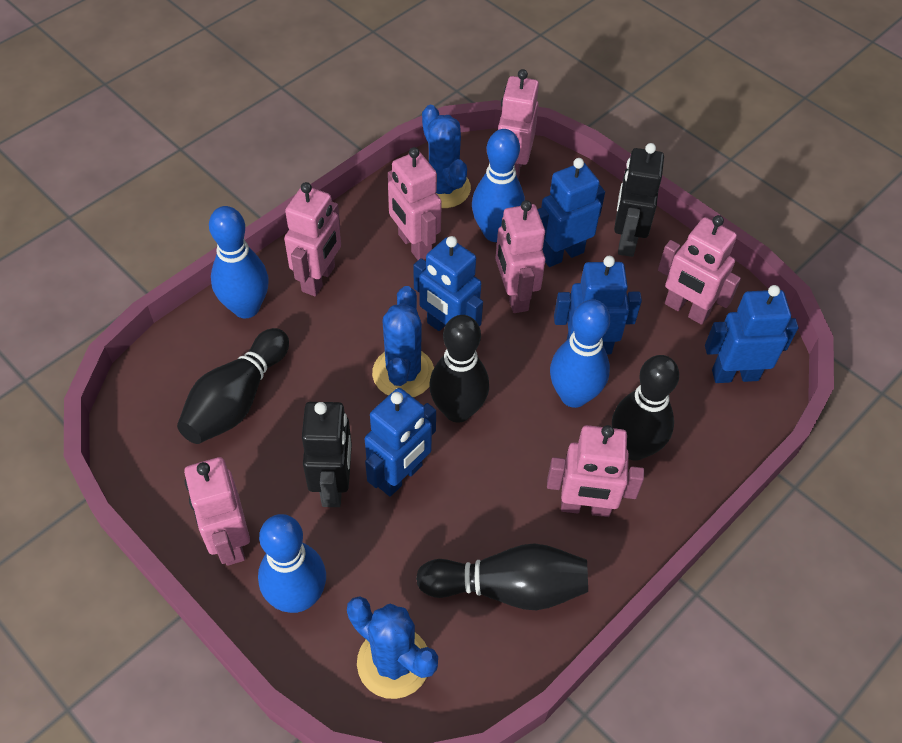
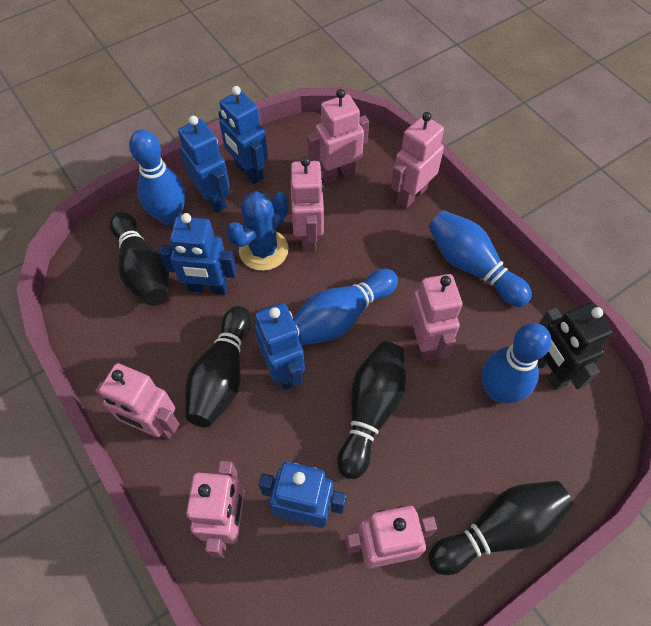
black robot: [302,402,352,507] [614,143,664,257] = 2 -> [537,303,613,390] = 1
blue cactus: [347,596,438,699] [372,286,434,397] [422,105,471,208] = 3 -> [227,191,289,271] = 1

